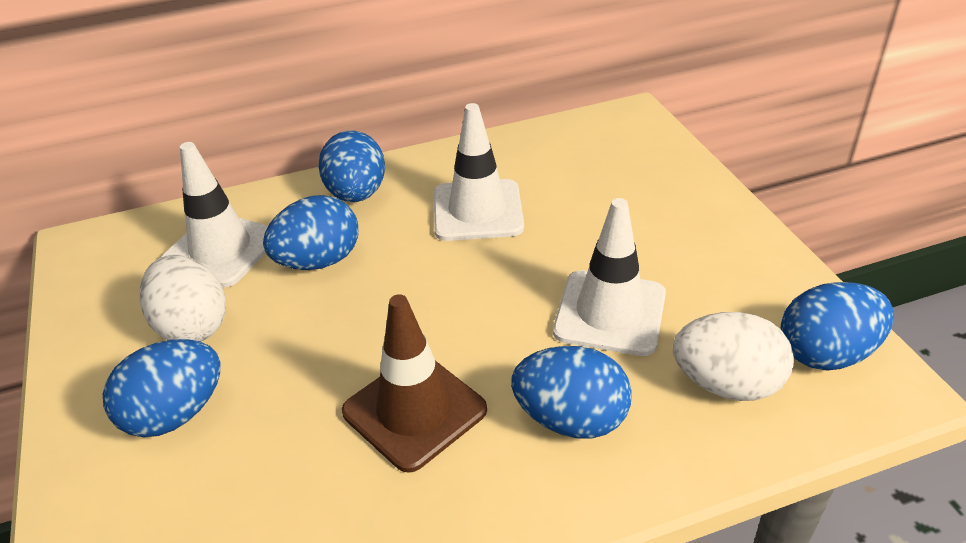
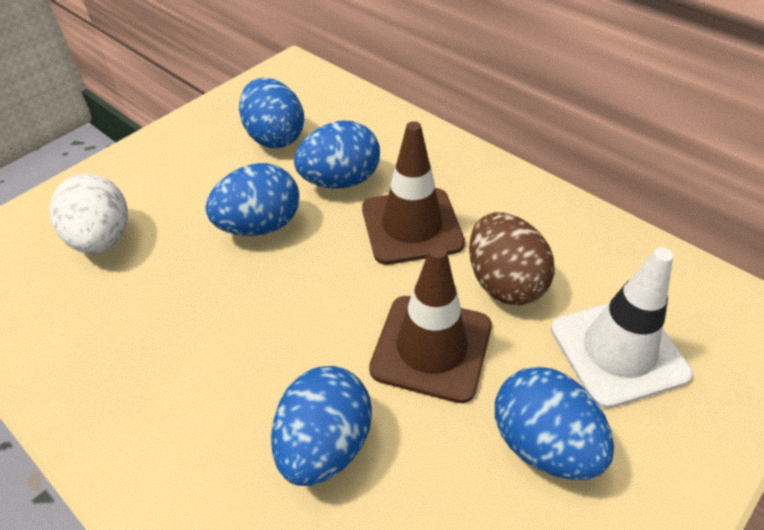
brown egg: none = 0 -> [469,212,555,306] = 1
brown traffic cone: [342,294,487,473] = 1 -> [362,121,465,265] [369,245,492,403] = 2
white egg: [139,255,226,342] [673,312,794,401] = 2 -> [50,174,128,254] = 1
white traffic cone: [161,142,268,287] [434,103,524,241] [553,198,666,356] = 3 -> [551,248,693,409] = 1

